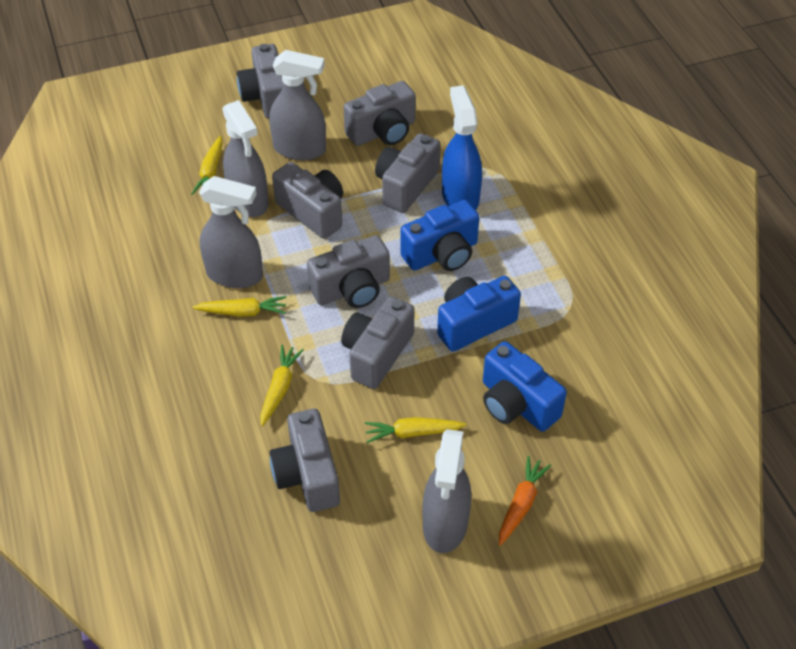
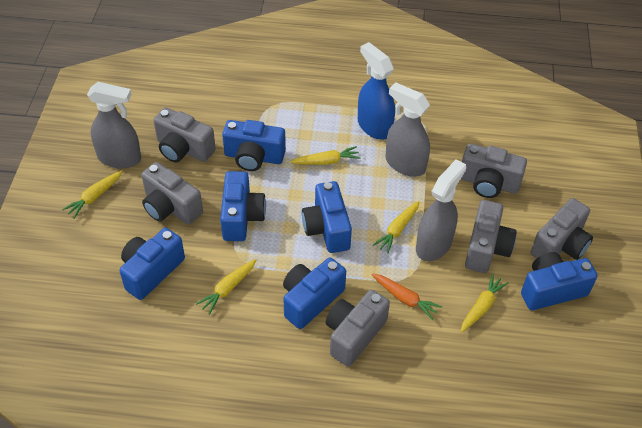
blue camera: [400,200,479,271] [437,276,521,352] [483,341,567,432] = 3 -> [119,228,185,300] [220,171,266,241] [222,120,286,171] [283,257,346,329] [302,181,352,253] [521,252,598,310] = 6
grey camera: [237,44,283,118] [269,409,340,512] [272,162,343,239] [307,235,390,308] [341,297,415,389] [344,81,416,146] [375,133,441,213] = 7 -> [141,162,203,225] [153,108,216,162] [326,290,390,367] [461,144,527,198] [465,200,517,273] [531,198,593,260] = 6
grey spray bottle: [199,176,263,288] [222,100,269,217] [269,50,326,160] [422,429,471,553] = 4 -> [87,82,141,168] [386,82,430,177] [416,159,466,261] = 3
yellow carrot: [192,136,223,195] [192,296,286,317] [260,345,304,426] [364,417,467,443] = 4 -> [62,171,123,218] [196,259,256,315] [290,146,360,165] [373,201,420,254] [461,274,509,333] = 5

